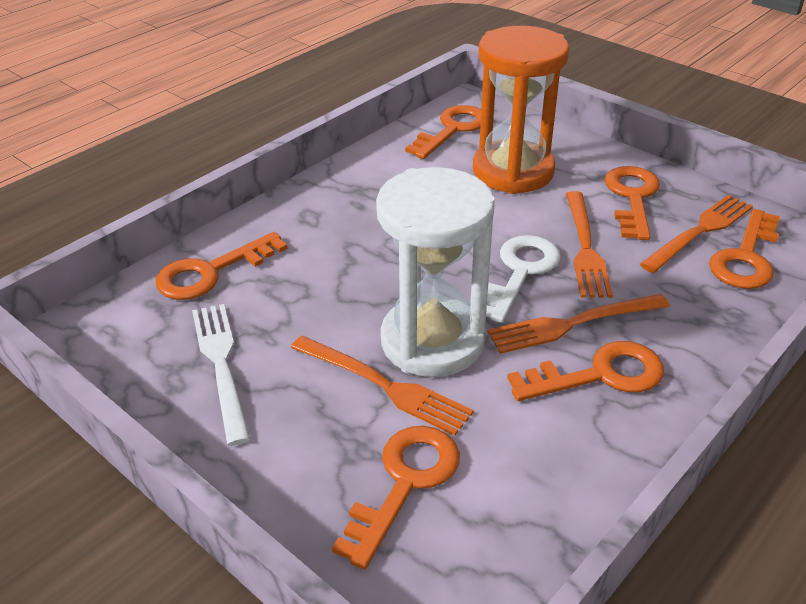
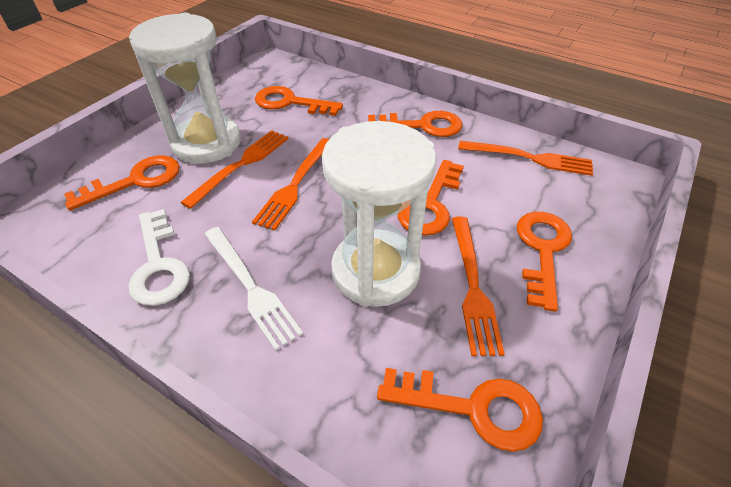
orange hourglass: [473,26,569,194] = 1 -> none = 0
white hourglass: [376,167,495,377] = 1 -> [129,13,241,164] [322,121,437,307] = 2

